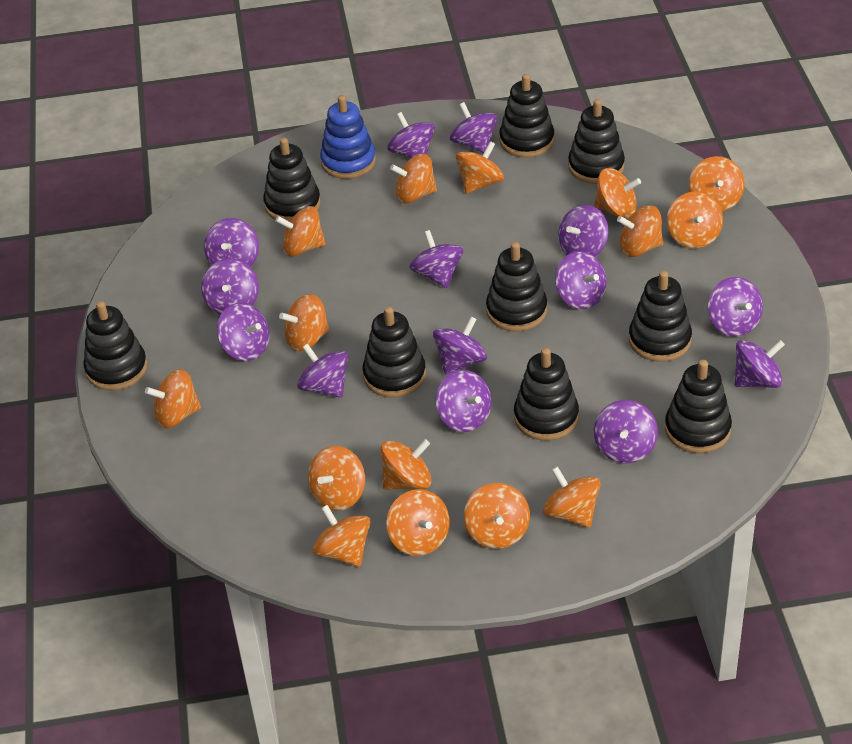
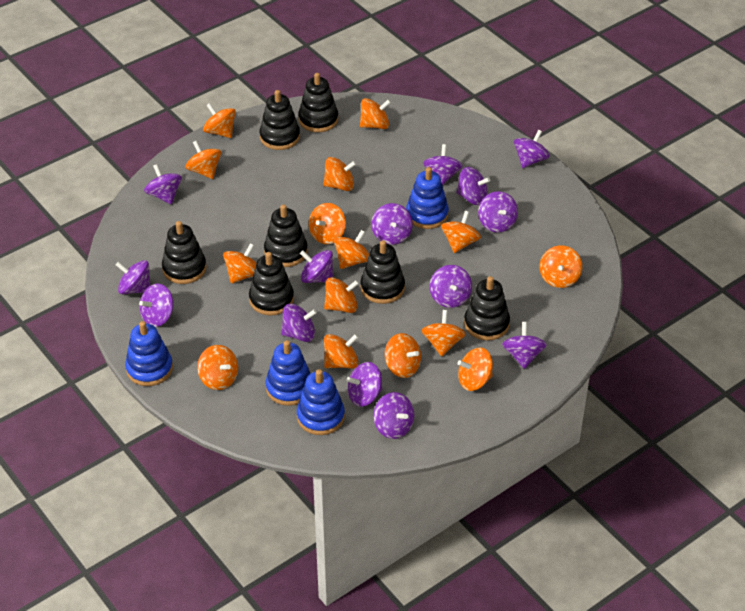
black stacking toy: [83,301,147,391] [263,138,321,222] [363,307,426,397] [486,242,547,331] [499,74,554,158] [514,348,579,441] [568,99,625,184] [629,271,692,362] [665,360,732,453] = 9 -> [162,221,207,284] [249,252,294,315] [260,90,300,150] [264,204,308,267] [298,73,338,132] [360,240,405,304] [464,276,510,340] = 7
blue stacking toy: [320,95,376,179] = 1 -> [125,321,173,386] [266,340,311,406] [297,369,345,435] [406,167,449,229] = 4

